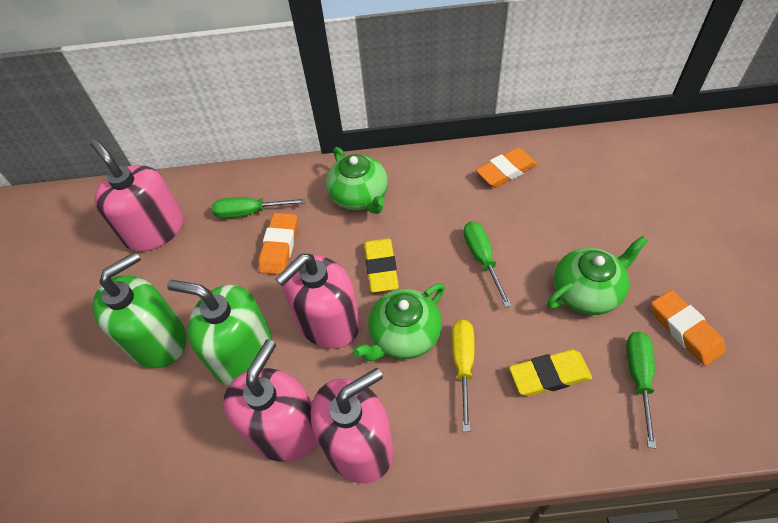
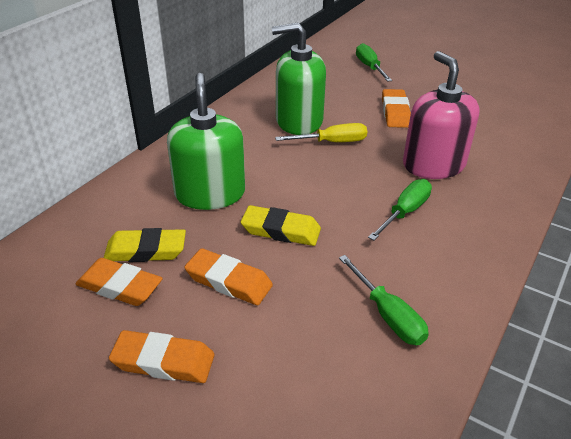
green teapot: [326,147,388,214] [353,283,445,361] [547,236,648,315] = 3 -> none = 0
orange eraser: [258,213,298,275] [476,147,538,188] [651,290,726,366] = 3 -> [76,258,163,306] [109,330,215,383] [184,248,273,305] [382,89,411,128] = 4
pink soap dispenser: [90,139,183,252] [223,339,318,462] [275,254,360,349] [310,368,394,483] = 4 -> [403,51,480,179] = 1

